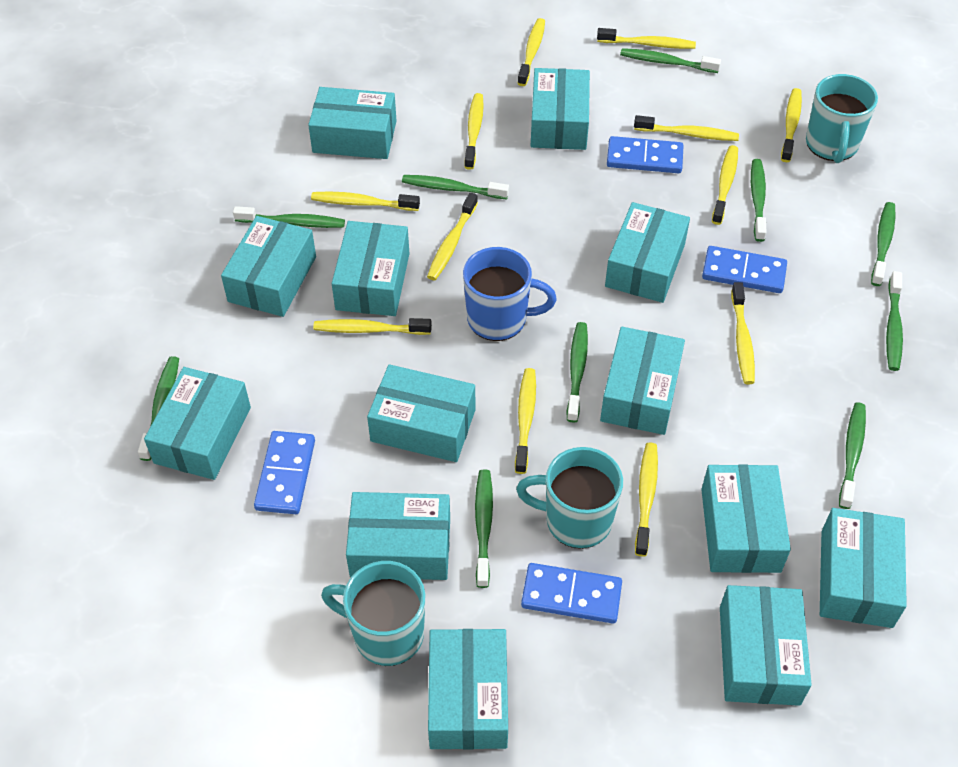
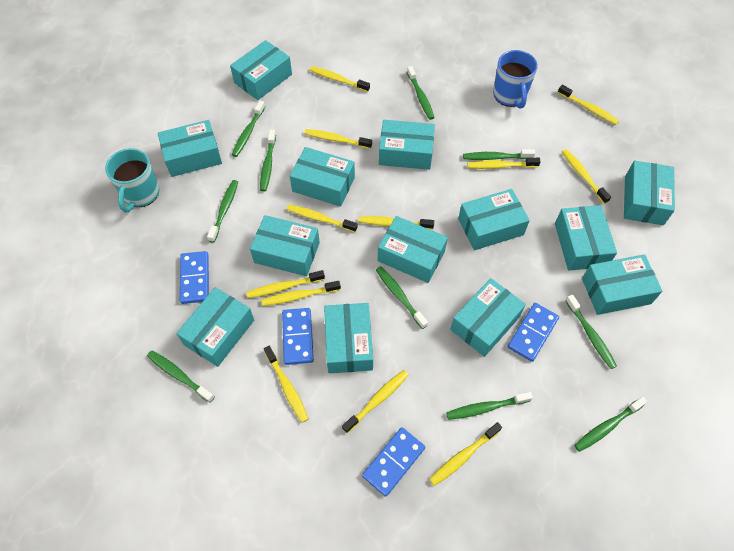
turquoise mug: [321,561,425,666] [516,447,623,549] [806,74,878,163] = 3 -> [105,148,159,212] = 1

